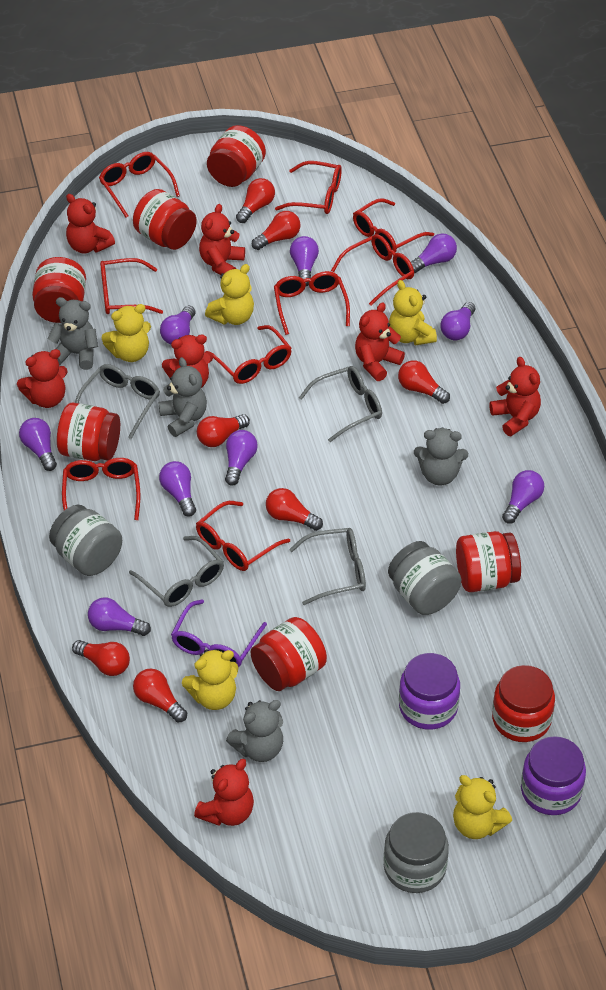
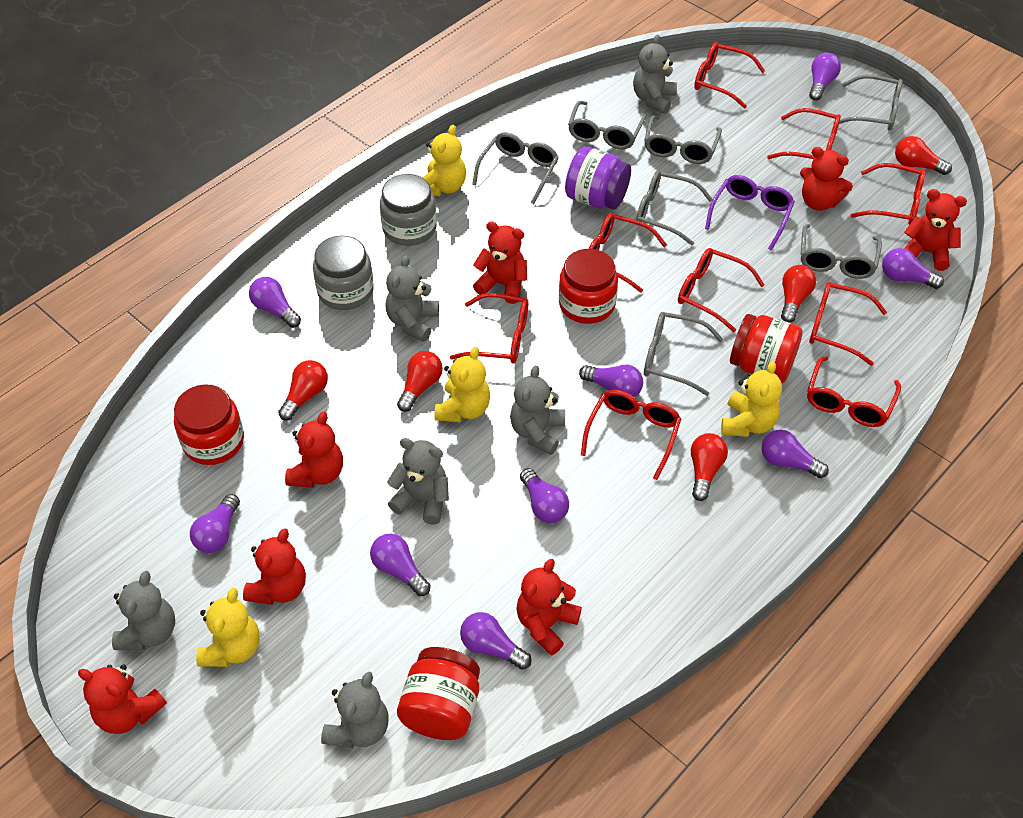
grey glasses: [75,364,160,439] [129,536,224,607] [289,528,366,605] [299,366,382,442] = 4 -> [472,132,559,204] [568,101,646,149] [636,170,713,246] [644,115,722,164] [644,312,723,396] [801,224,882,279] [833,74,902,131] = 7
grey jar: [49,505,122,576] [383,812,449,893] [388,541,461,615] = 3 -> [313,236,374,310] [380,174,437,246] = 2
grey teddy bear: [47,297,98,370] [158,357,207,437] [226,700,283,762] [414,428,468,486] = 4 -> [112,571,175,650] [321,671,389,748] [385,256,439,342] [387,438,449,525] [510,366,565,455] [633,34,677,114] = 6
purple jar: [399,653,460,730] [521,736,586,815] = 2 -> [565,147,631,210] = 1
red jar: [32,257,86,323] [57,403,120,461] [133,189,197,250] [207,125,266,187] [251,617,327,691] [456,531,521,592] [492,665,555,742] = 7 -> [174,384,244,465] [397,647,480,740] [559,249,618,324] [730,314,803,383] = 4
red light bulb: [72,640,130,676] [133,668,187,723] [197,414,250,447] [236,178,275,223] [252,211,301,250] [266,488,323,531] [398,360,450,404] = 7 -> [278,360,328,421] [397,351,443,412] [691,433,728,501] [781,265,816,323] [895,136,952,175] = 5
yellow teddy bear: [102,304,151,362] [182,649,238,710] [205,264,254,325] [389,280,437,345] [453,775,512,839] = 5 -> [196,588,260,667] [422,125,466,196] [434,347,490,422] [721,361,782,437] = 4

